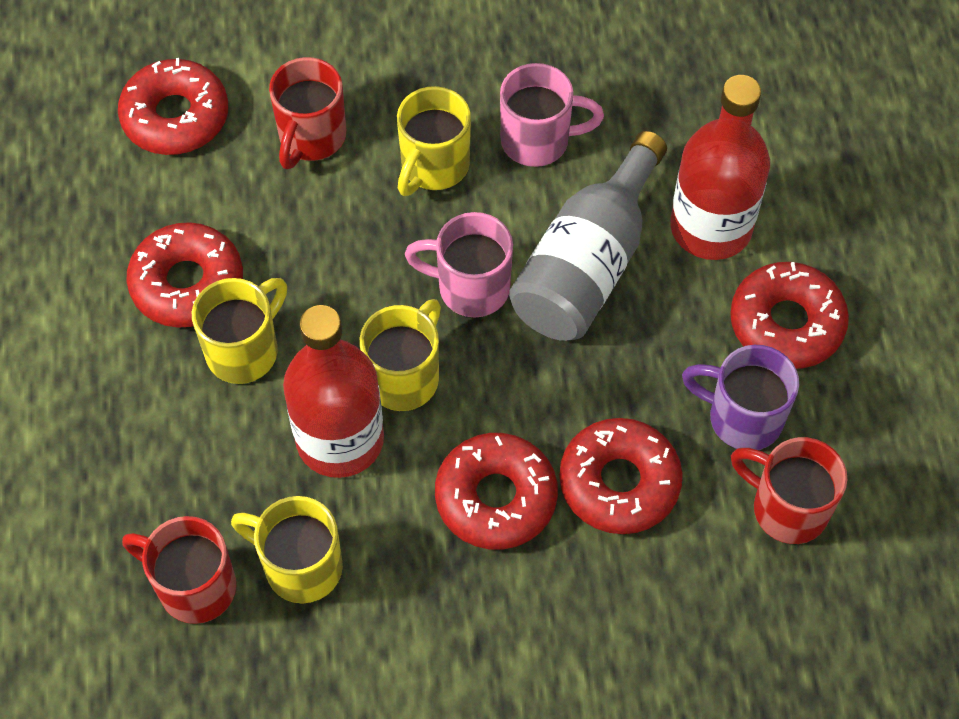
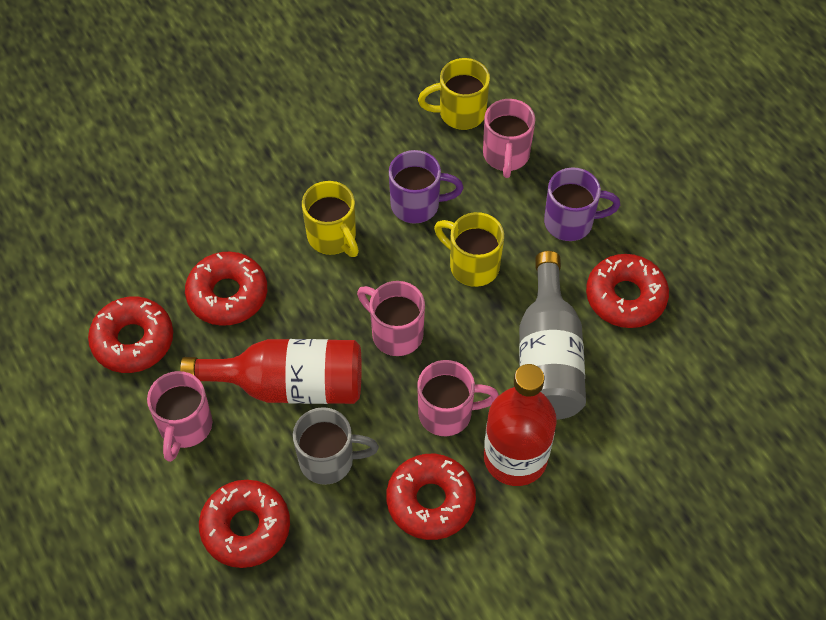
grey mug: none = 0 -> [293,407,379,485] = 1
pink mug: [405,212,513,317] [500,63,604,167] = 2 -> [147,371,212,462] [357,281,425,356] [417,360,499,436] [483,99,535,178] = 4
purple mug: [682,345,799,450] = 1 -> [389,150,464,224] [544,168,620,241] = 2
red mug: [122,516,236,624] [269,57,346,169] [731,437,848,544] = 3 -> none = 0
yellow mug: [192,278,287,384] [231,496,343,604] [360,299,441,411] [397,86,471,196] = 4 -> [302,181,359,257] [418,58,490,130] [434,212,504,287] = 3

